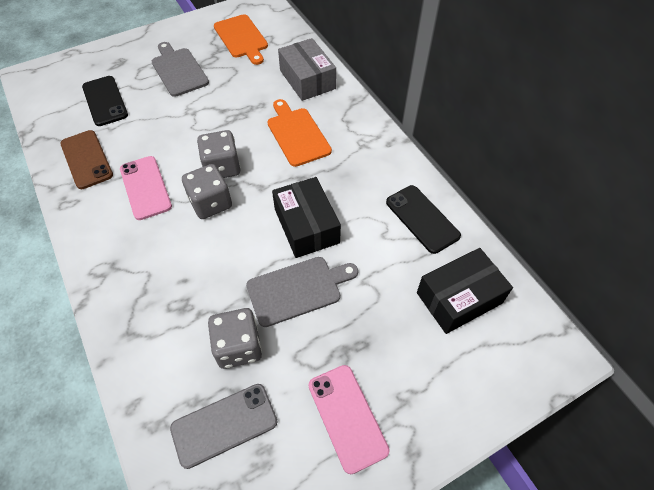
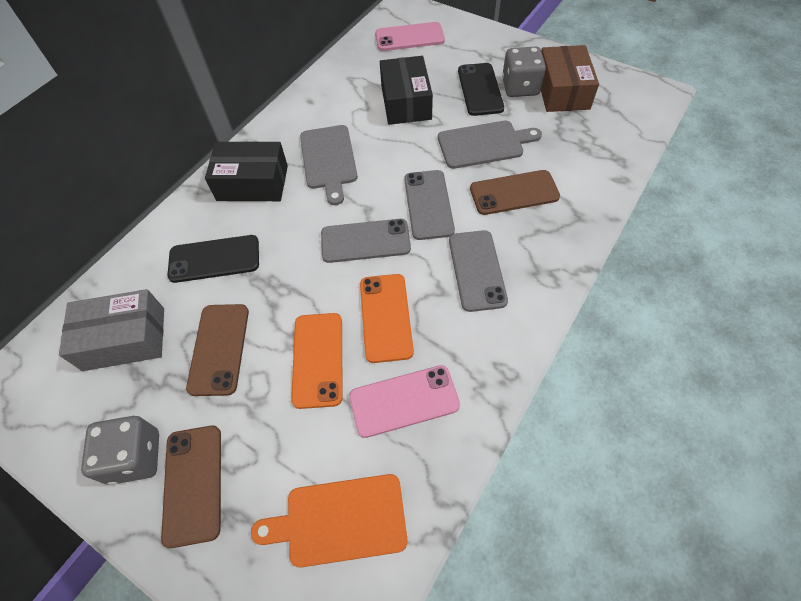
brown box: none = 0 -> [541,45,599,112] = 1
brown phone: [60,130,113,189] = 1 -> [161,426,221,548] [186,304,249,396] [470,170,560,215] = 3
grey dice: [182,164,232,219] [197,130,241,178] [208,308,262,369] = 3 -> [81,416,159,485] [502,47,546,97] = 2
grey phone: [170,384,277,469] = 1 -> [321,219,411,263] [404,170,455,240] [449,230,508,312] = 3
orange cutting board: [214,14,268,65] [268,99,332,167] = 2 -> [251,474,408,567] = 1
orange phone: none = 0 -> [291,313,343,409] [360,274,414,363] = 2

